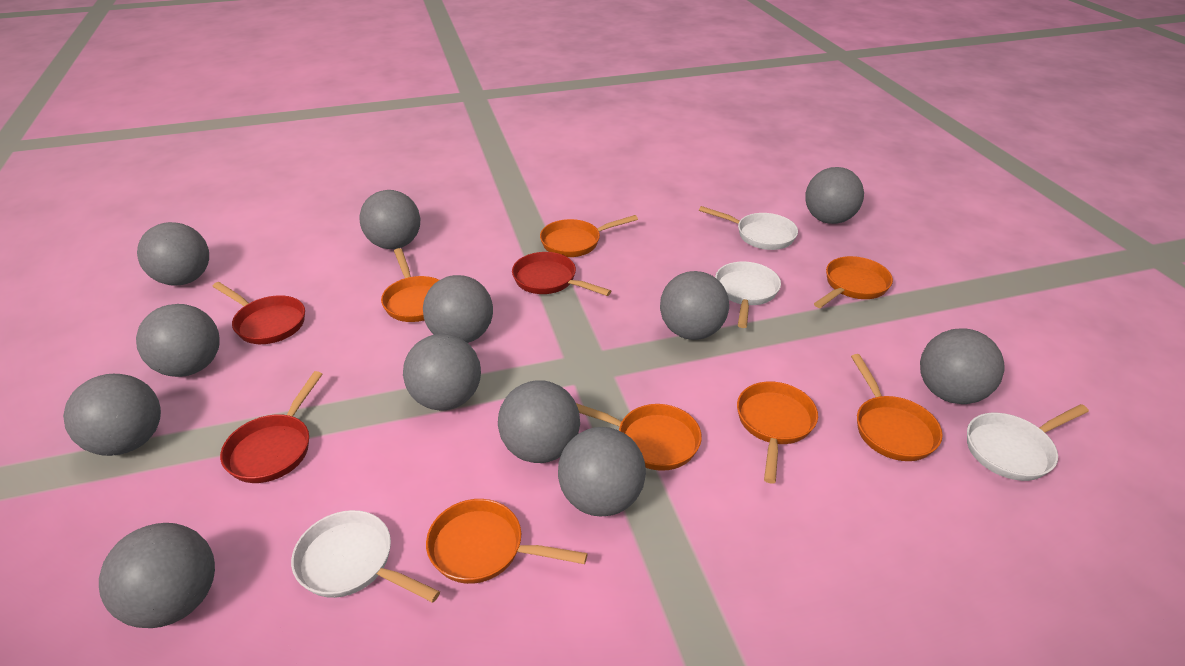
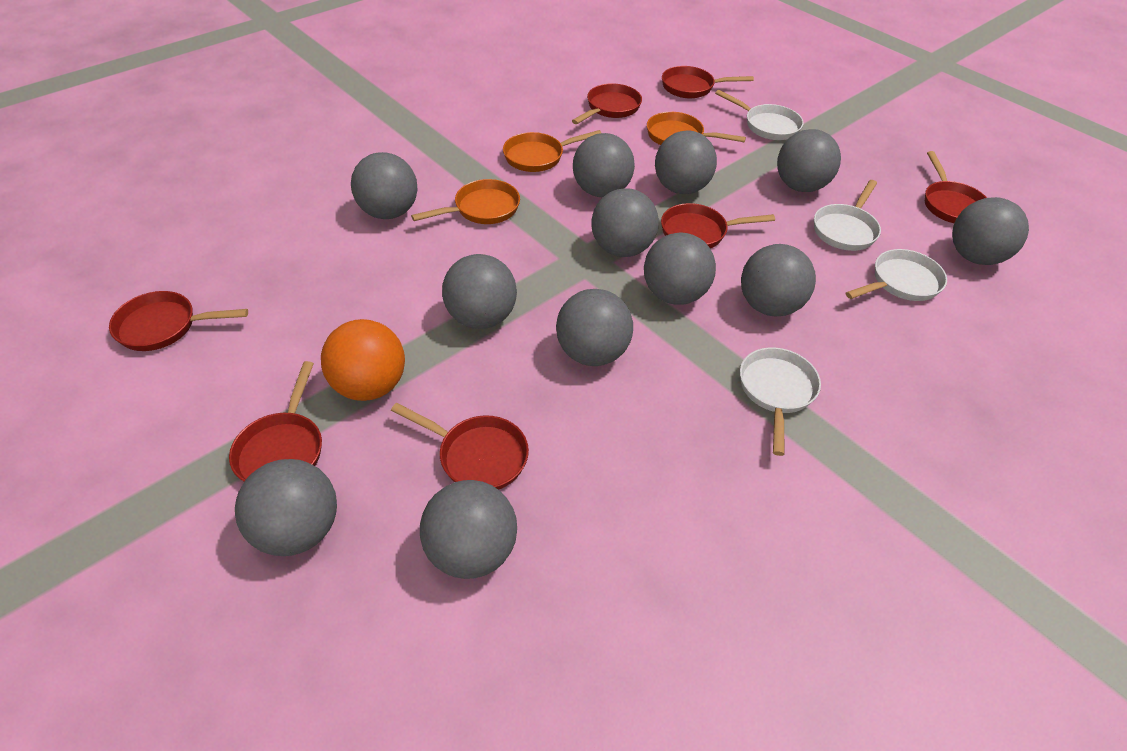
orange ball: none = 0 -> [321,319,405,401] = 1
orange pan: [381,248,439,322] [426,499,588,584] [540,215,638,257] [576,403,702,471] [737,381,818,484] [814,256,893,308] [851,354,943,461] = 7 -> [411,179,520,224] [503,130,601,172] [647,112,746,145] = 3
red pan: [212,282,305,344] [220,371,322,483] [512,252,611,296] = 3 -> [109,291,248,351] [229,361,322,482] [391,403,529,490] [572,83,642,124] [661,203,775,248] [662,66,754,98] [925,151,987,223] = 7

